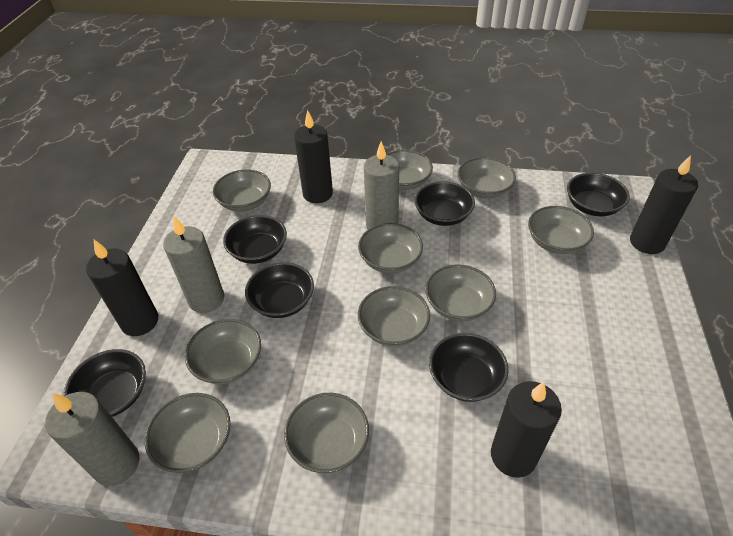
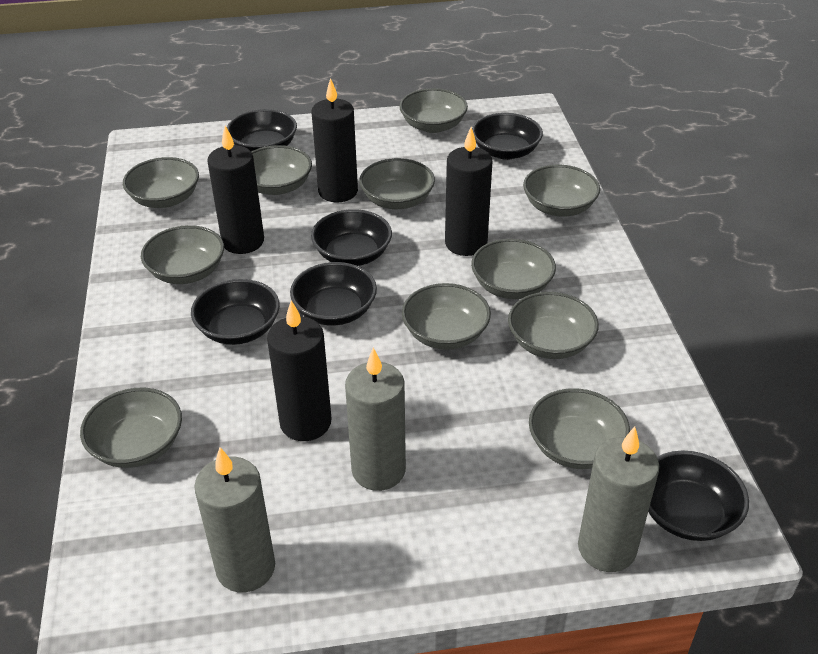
grey bowl: [145,393,231,473] [185,319,261,384] [213,169,271,212] [284,393,369,473] [358,223,423,273] [358,286,430,346] [386,150,433,190] [425,264,496,321] [458,157,516,198] [528,206,594,254] = 10 -> [80,388,182,468] [123,157,199,208] [141,225,224,284] [251,145,312,195] [359,158,435,209] [399,88,468,133] [402,283,491,350] [471,239,556,299] [508,292,599,359] [523,165,600,216] [529,388,630,469] = 11

